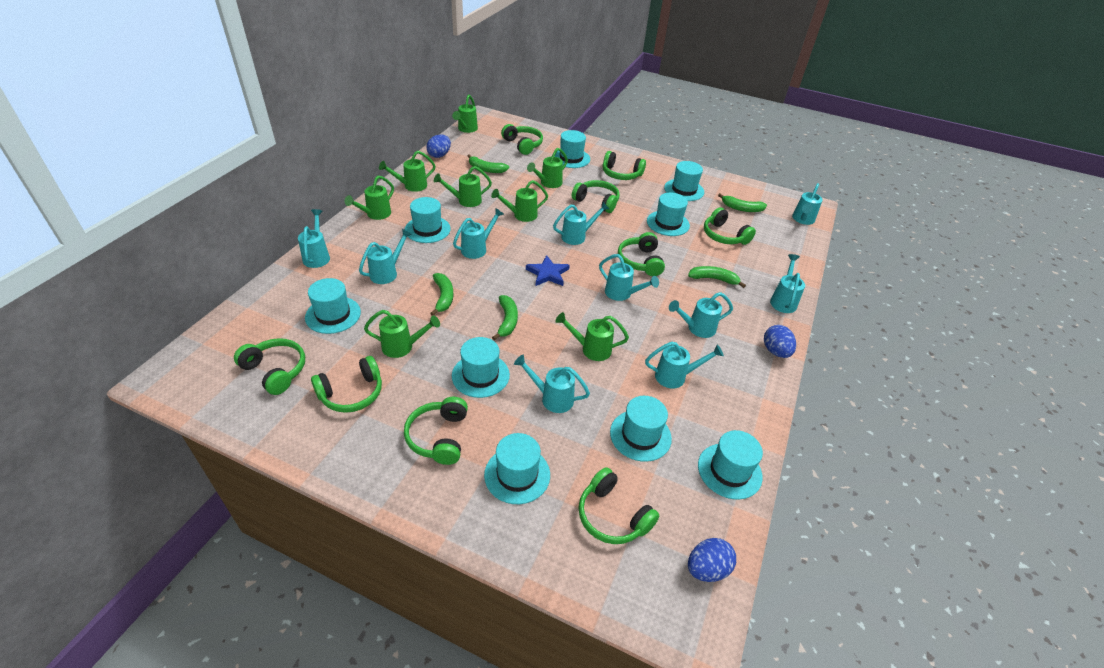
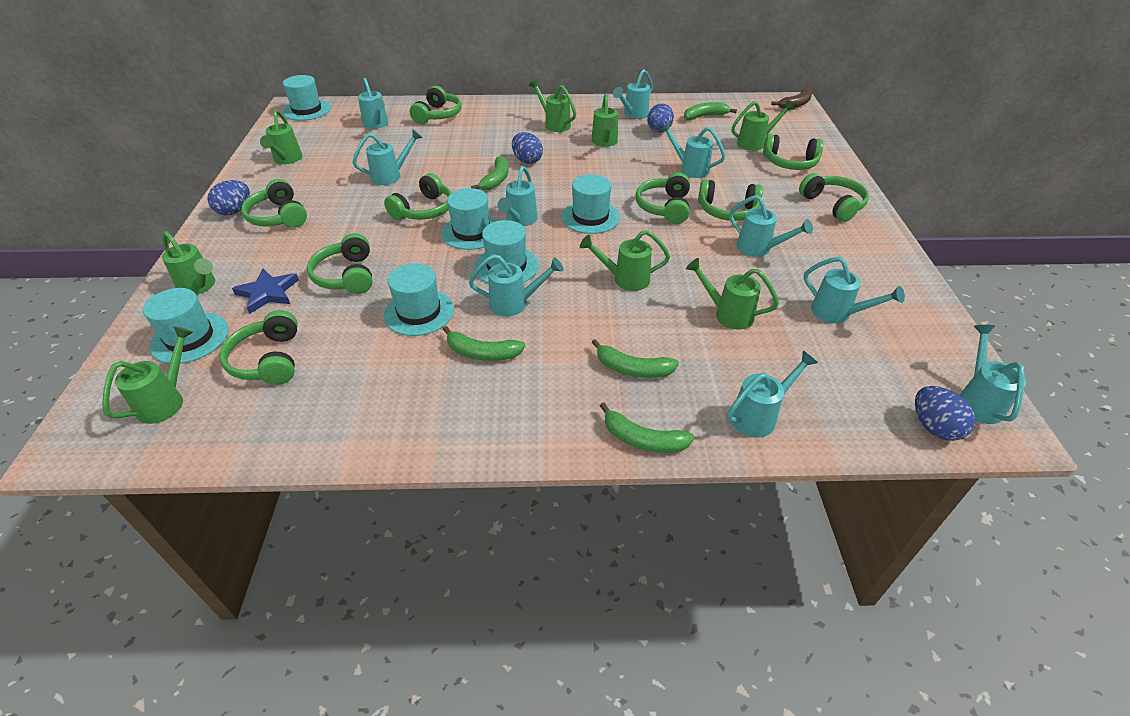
blue egg: [426,134,451,158] [688,538,736,582] [764,325,796,358] = 3 -> [207,180,250,215] [512,132,543,164] [647,104,674,132] [915,386,975,441] = 4
brown banana: none = 0 -> [771,88,812,109] = 1
turquoise hat: [305,278,361,334] [405,197,451,243] [452,337,510,398] [484,433,550,504] [555,130,590,168] [610,396,672,462] [647,193,690,236] [664,161,704,201] [698,430,763,500] = 9 -> [143,288,229,364] [283,75,331,121] [384,263,454,336] [441,188,496,250] [474,220,539,284] [561,174,620,234] = 6

